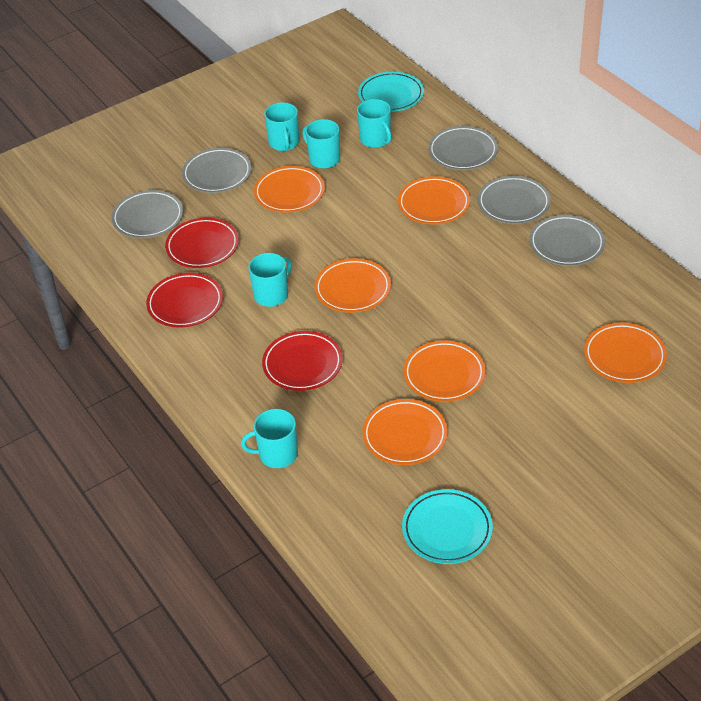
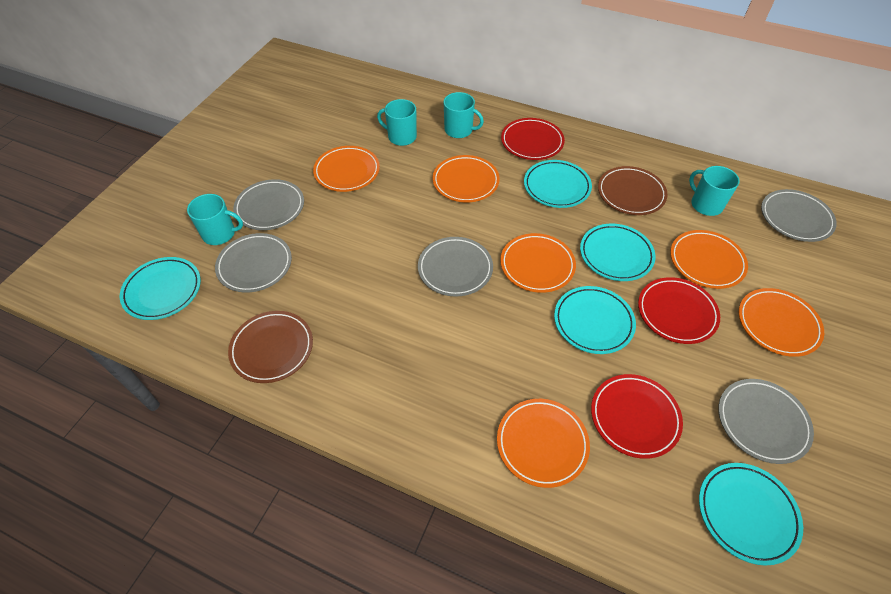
brown plate: none = 0 -> [228,311,313,383] [598,166,667,215] = 2
turquoise mug: [241,409,298,468] [249,253,292,307] [264,102,299,151] [302,119,340,169] [357,99,391,148] = 5 -> [187,194,243,245] [377,99,417,146] [444,92,484,138] [689,166,740,216] = 4
turquoise plate: [358,72,424,112] [402,489,493,564] = 2 -> [120,257,201,320] [524,160,592,208] [554,286,636,354] [580,224,656,281] [699,463,803,566] = 5

